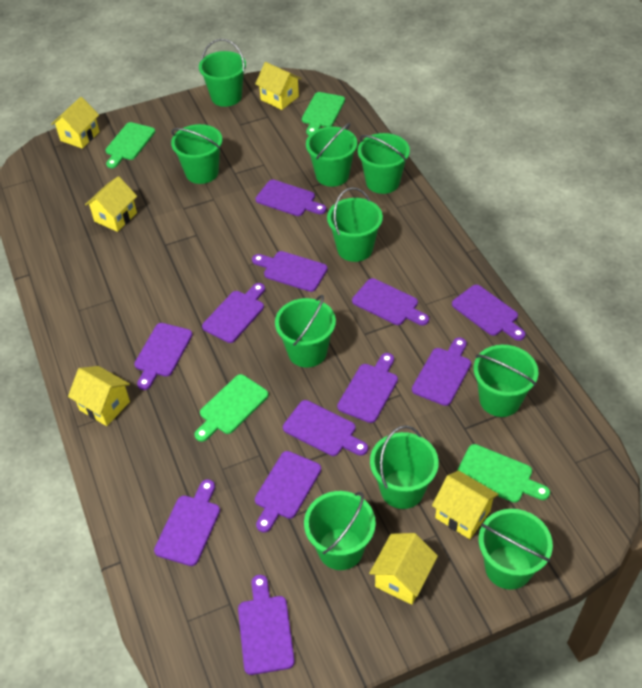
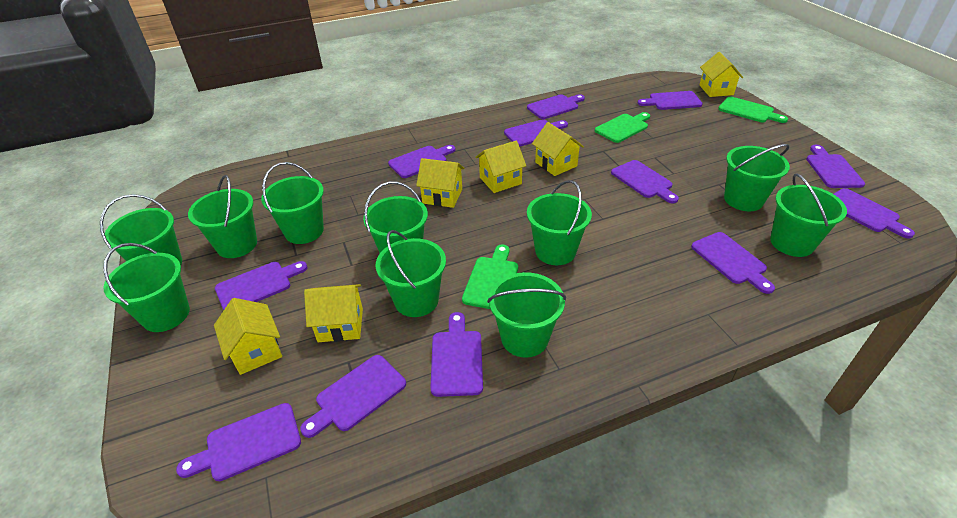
green cutting board: [105,122,155,168] [194,374,269,442] [302,92,345,135] [457,444,550,503] = 4 -> [462,244,518,309] [595,112,650,143] [718,97,788,123] = 3

